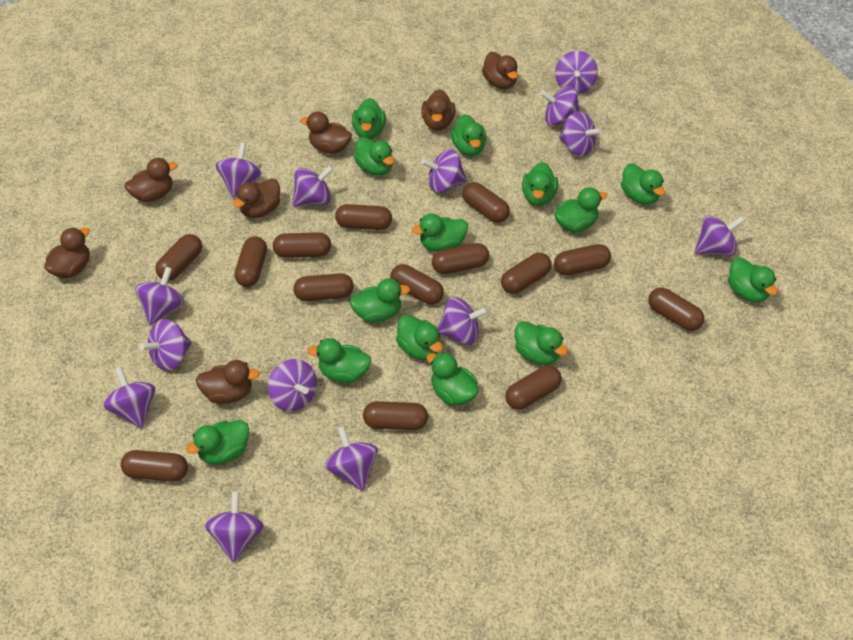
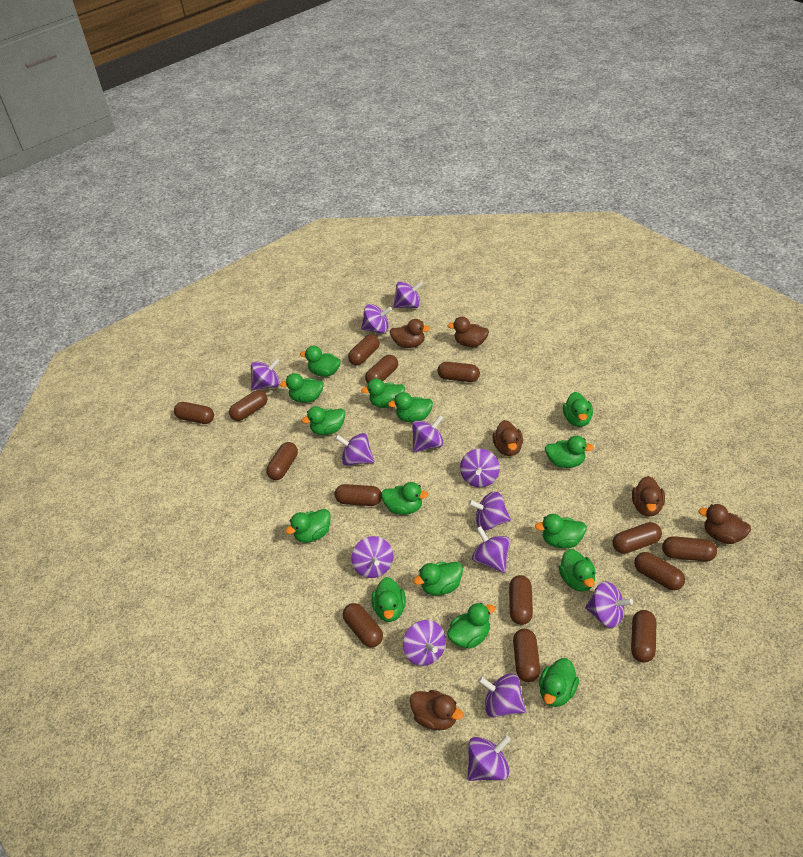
brown duck: [44,227,90,278] [125,158,178,202] [196,360,260,404] [233,178,280,218] [300,112,352,154] [421,89,455,130] [482,52,518,89] = 7 -> [390,319,430,348] [410,690,463,730] [448,317,489,347] [493,420,523,456] [632,476,665,516] [698,504,751,544] = 6
green duck: [186,420,249,464] [308,338,371,383] [349,278,410,323] [352,98,386,139] [354,137,394,176] [396,314,443,360] [412,214,468,252] [426,352,479,405] [451,114,486,156] [515,321,568,365] [522,162,558,206] [554,187,607,232] [621,164,665,205] [728,257,778,302] = 14 -> [280,373,324,403] [285,509,330,543] [300,346,341,377] [302,406,345,435] [361,378,405,408] [372,577,406,622] [381,482,428,515] [388,392,433,423] [413,562,463,596] [447,603,495,649] [535,514,587,548] [539,658,579,707] [545,436,594,468] [559,549,596,592] [563,392,593,427] = 15
purple spinning top: [103,367,155,428] [135,267,184,325] [140,319,192,371] [205,491,264,562] [216,143,261,198] [268,359,317,411] [292,165,334,207] [325,426,378,491] [421,149,467,193] [437,297,488,345] [540,86,580,126] [555,51,598,94] [559,112,602,157] [695,215,745,256] = 14 -> [251,358,280,391] [335,433,374,466] [351,536,393,578] [361,304,392,333] [393,281,423,308] [403,620,446,666] [412,415,444,453] [460,449,500,488] [467,735,511,781] [468,491,511,530] [472,526,510,573] [478,673,526,717] [585,582,633,628] = 13

